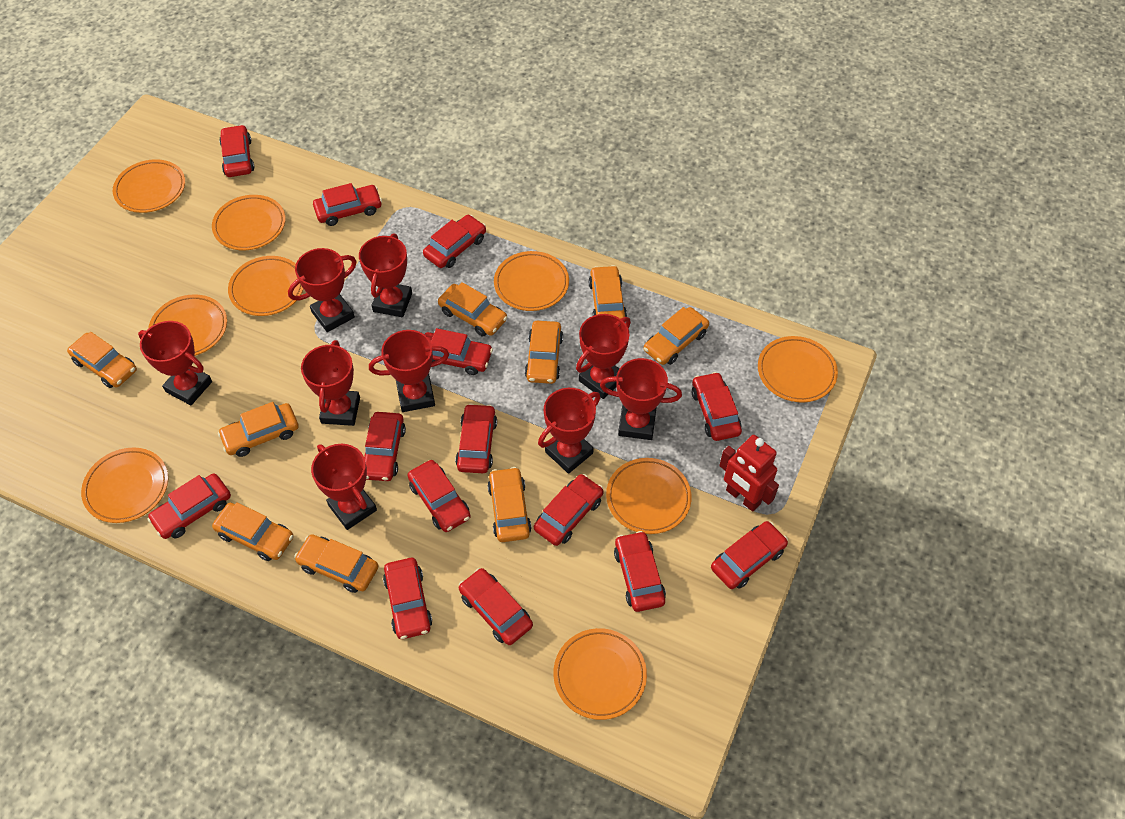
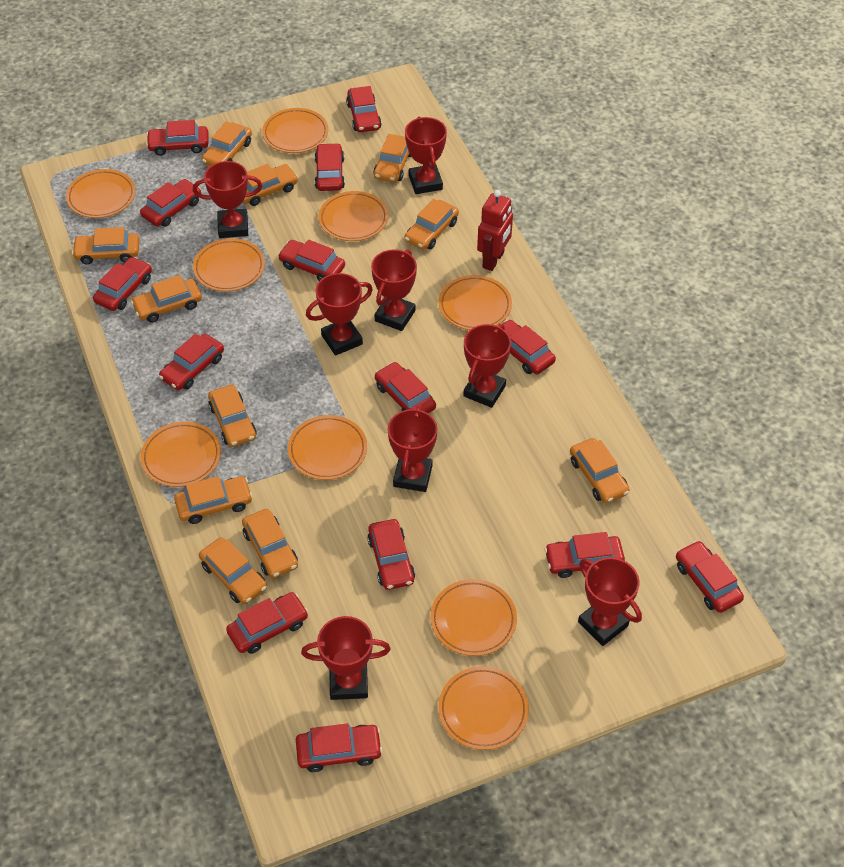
orange car: [67,332,137,388] [212,502,293,561] [218,402,298,457] [294,534,379,593] [438,282,507,337] [487,467,532,542] [525,321,563,384] [589,265,627,319] [644,307,709,365] = 9 -> [72,227,139,265] [131,275,202,323] [174,476,253,524] [199,537,267,604] [202,121,252,166] [208,385,257,447] [242,164,298,206] [242,509,298,578] [373,134,411,183] [404,199,459,250] [570,438,630,503] = 11
red trophy: [138,321,212,405] [288,248,357,332] [301,340,360,426] [311,444,377,530] [359,234,412,317] [369,330,449,412] [538,388,600,474] [576,314,631,399] [600,358,682,440] = 9 -> [193,161,262,238] [301,616,391,700] [306,273,373,356] [371,249,417,331] [388,406,437,492] [405,116,447,194] [463,324,511,408] [578,557,642,646] = 8

